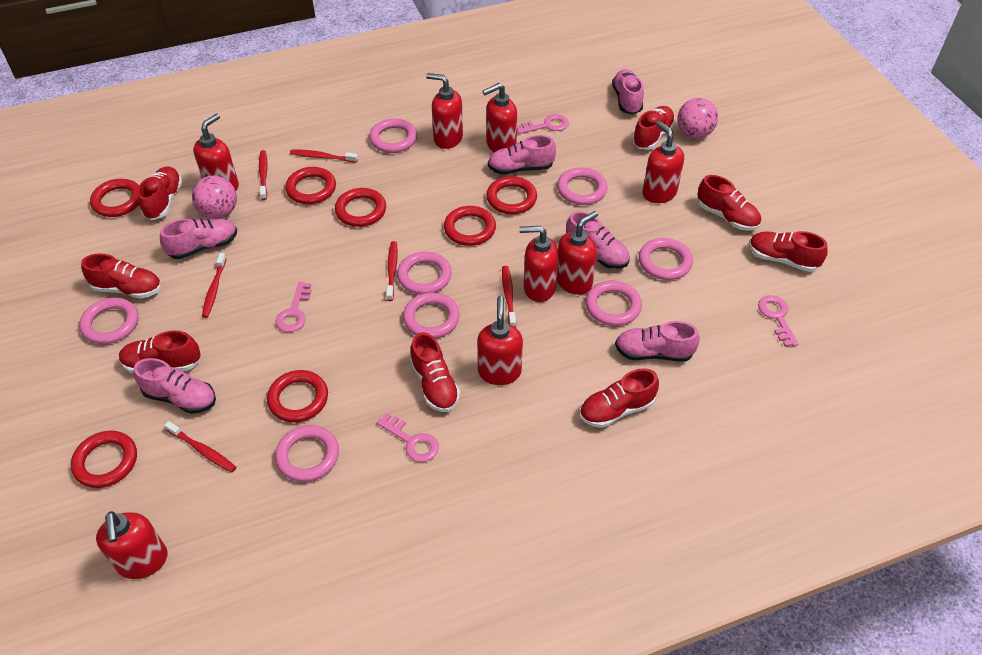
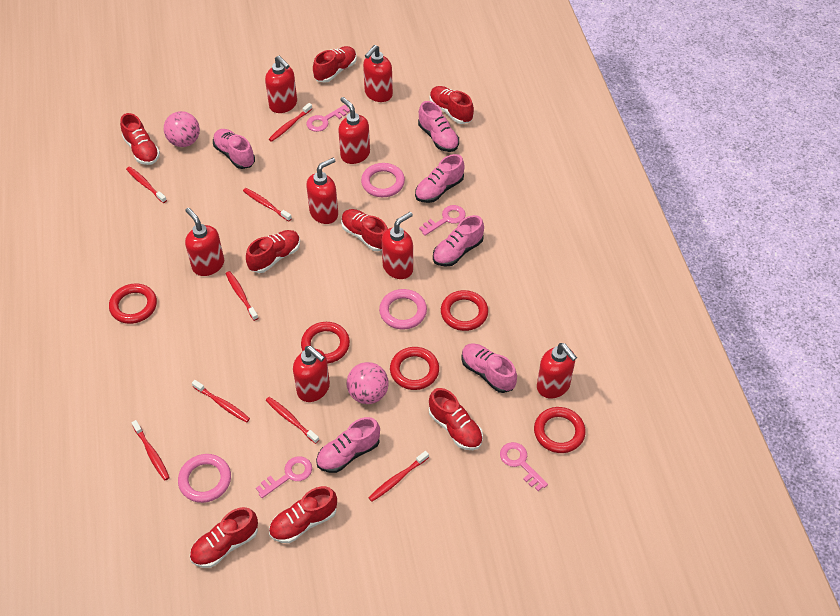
pink ring: [79,298,138,344] [275,425,339,482] [369,118,417,153] [397,251,452,295] [403,292,460,338] [557,167,608,205] [586,281,642,326] [639,238,693,280] = 8 -> [178,454,231,503] [361,163,405,197] [379,289,427,330] = 3
red ring: [71,431,137,488] [90,179,139,217] [267,370,328,422] [285,167,336,204] [335,188,386,227] [444,206,496,246] [486,176,537,214] = 7 -> [109,283,157,324] [301,322,350,364] [390,347,439,390] [441,290,488,331] [534,407,586,453] = 5
red toothbrush: [164,421,236,472] [202,253,227,318] [259,150,268,200] [290,150,358,163] [386,241,398,301] [502,266,516,328] = 6 -> [126,167,167,203] [131,420,170,481] [192,380,250,423] [225,271,258,321] [243,188,292,221] [266,397,319,444] [269,103,312,142] [368,451,429,502] = 8

